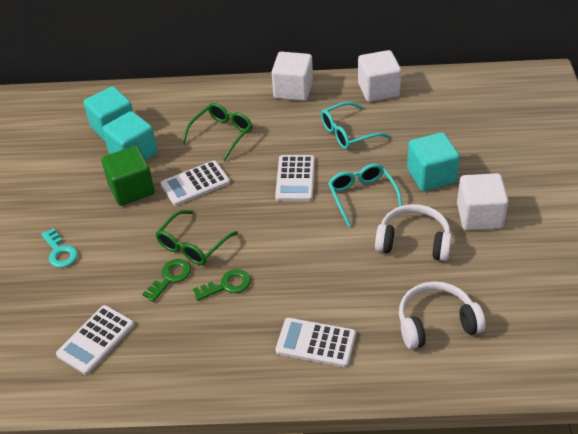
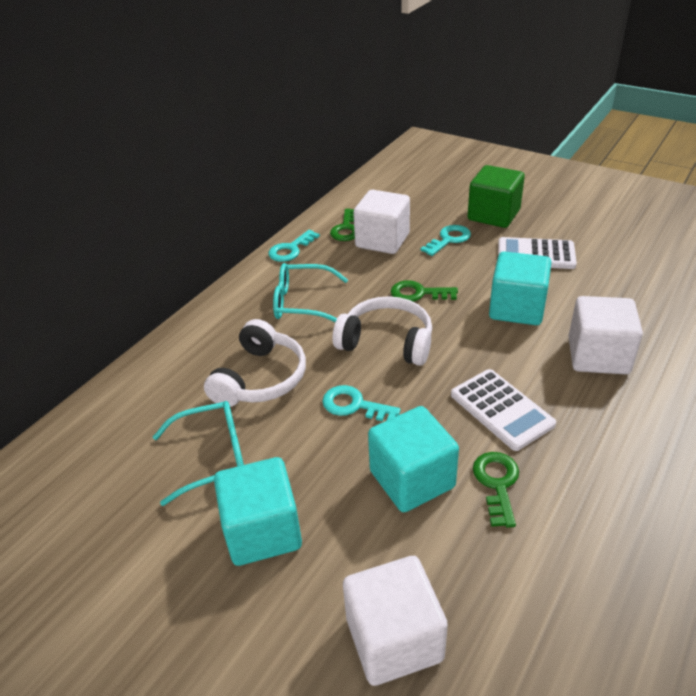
green glasses: [155,210,238,265] [182,103,253,161] = 2 -> none = 0
green key: [142,259,191,302] [193,269,251,301] = 2 -> [330,209,355,241] [390,280,458,302] [473,452,519,528] = 3
turquoise key: [41,228,78,268] = 1 -> [269,230,320,262] [322,385,401,421] [421,225,471,256] = 3
white calculator: [56,305,134,375] [161,160,230,206] [275,155,315,201] [276,318,356,367] = 4 -> [451,369,556,451] [498,237,577,269] = 2

